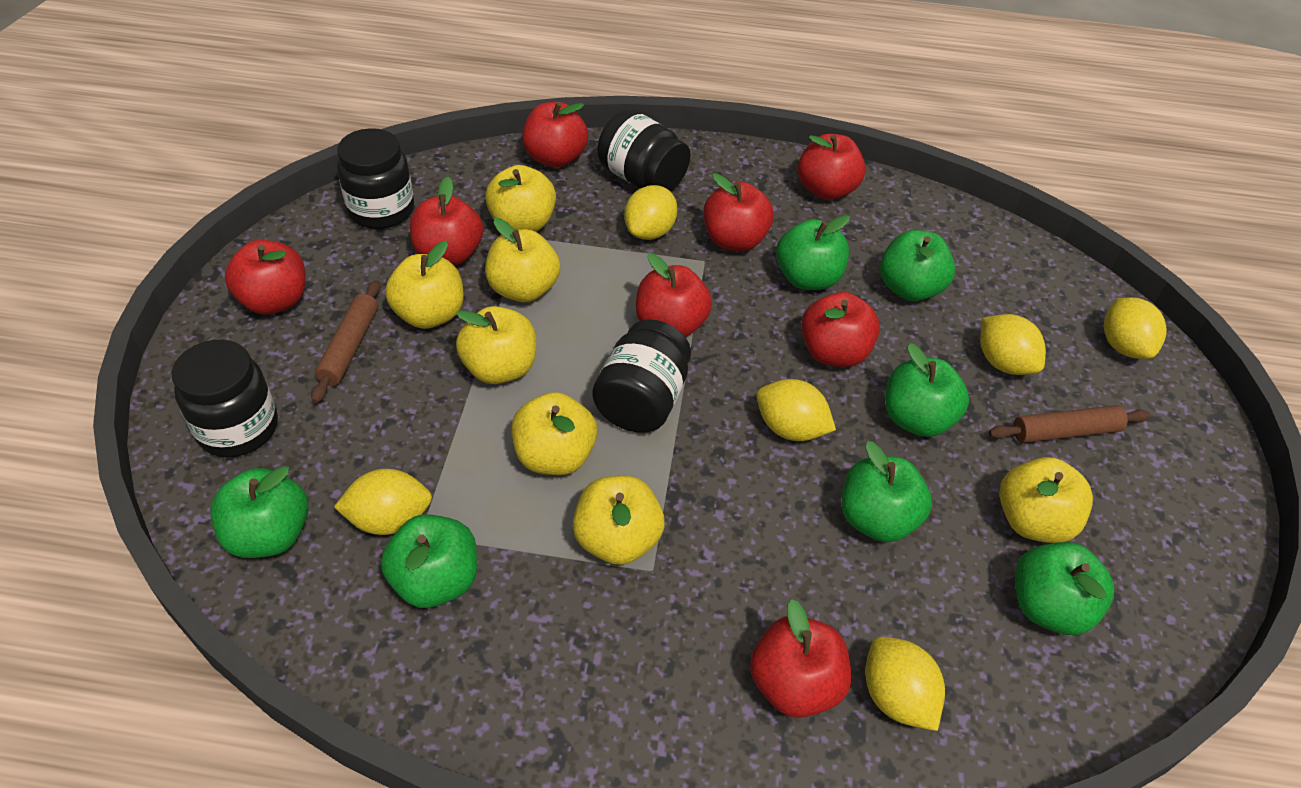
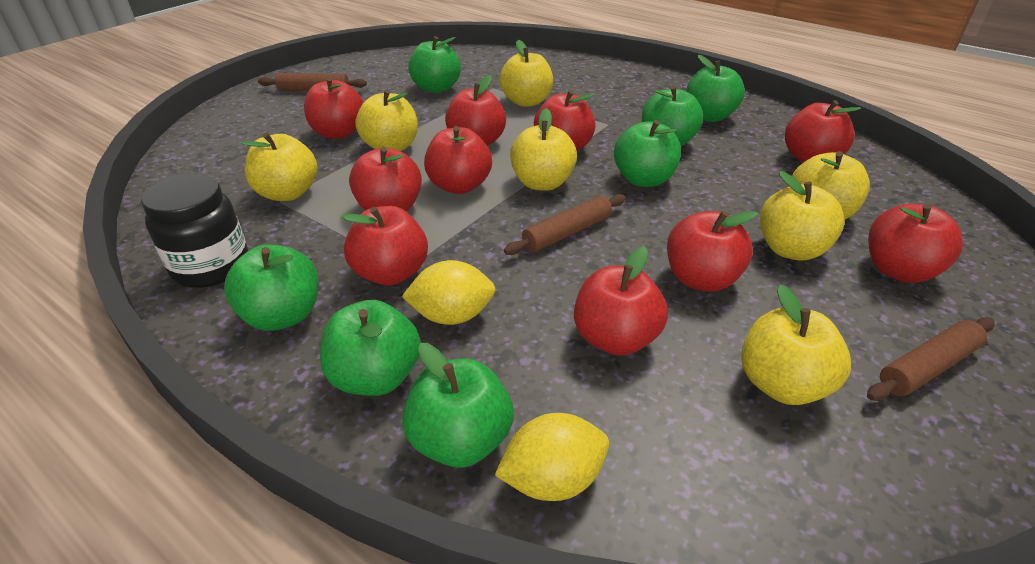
black jar: [172,340,278,457] [337,128,414,229] [592,319,691,432] [597,109,690,192] = 4 -> [141,173,248,288] = 1
brown rolling pin: [311,280,381,403] [989,405,1151,443] = 2 -> [258,73,367,91] [504,194,626,255] [867,317,995,401] = 3
red apple: [225,240,305,315] [410,177,483,265] [522,102,588,168] [636,253,712,337] [703,174,774,251] [750,599,851,718] [798,134,866,200] [801,292,880,367] = 8 -> [304,77,364,139] [341,206,428,285] [349,147,422,212] [424,126,492,194] [445,75,506,146] [534,90,596,151] [574,246,668,356] [667,211,758,292] [785,100,861,163] [868,204,963,283] = 10
yellow lemon: [334,469,432,535] [624,185,678,240] [757,379,836,441] [865,637,945,731] [980,314,1046,375] [1104,297,1167,359] = 6 -> [402,260,496,325] [495,413,609,501] = 2

